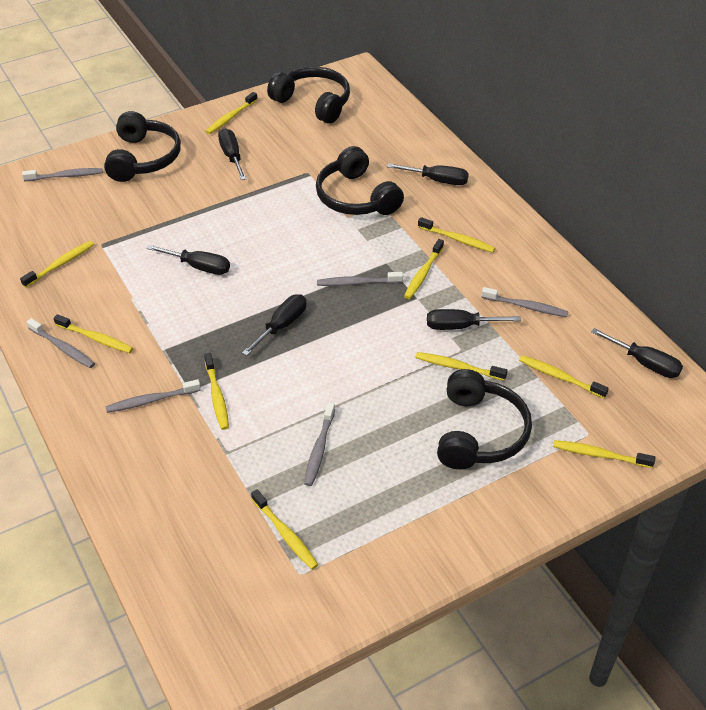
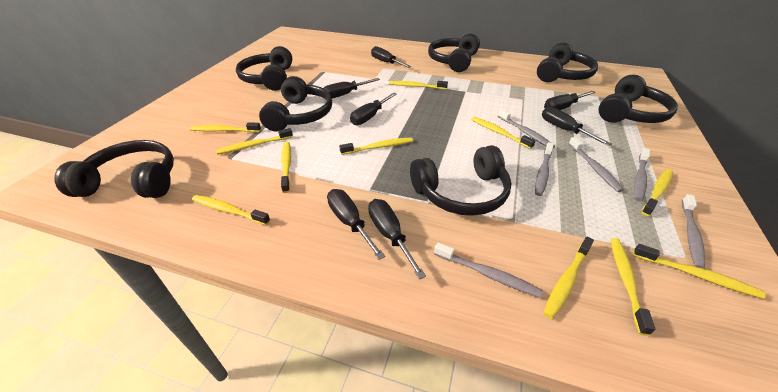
black headphones: [104,111,181,182] [267,67,350,124] [316,146,404,215] [437,369,532,469] = 4 -> [54,140,174,198] [236,46,292,91] [259,76,332,132] [410,145,512,216] [428,34,480,72] [537,42,598,82] [599,75,678,123] = 7
black screwdriver: [147,245,230,275] [218,128,246,180] [242,294,306,356] [387,164,469,185] [427,309,521,330] [591,328,683,378] = 6 -> [323,78,380,99] [327,189,385,260] [350,92,397,125] [368,199,426,279] [371,46,411,68] [542,107,612,146] [544,91,596,110] = 7
yellow toothbrush: [20,241,94,288] [54,314,133,353] [204,353,229,430] [206,92,258,134] [251,489,318,570] [404,239,444,299] [415,352,507,381] [418,217,495,253] [519,355,609,398] [553,440,655,468] = 10 -> [190,123,261,132] [192,195,270,225] [216,128,293,155] [281,142,291,193] [339,137,413,155] [389,81,448,90] [471,117,536,149] [543,237,594,319] [611,238,655,336] [633,244,766,299] [642,169,673,216] = 11

